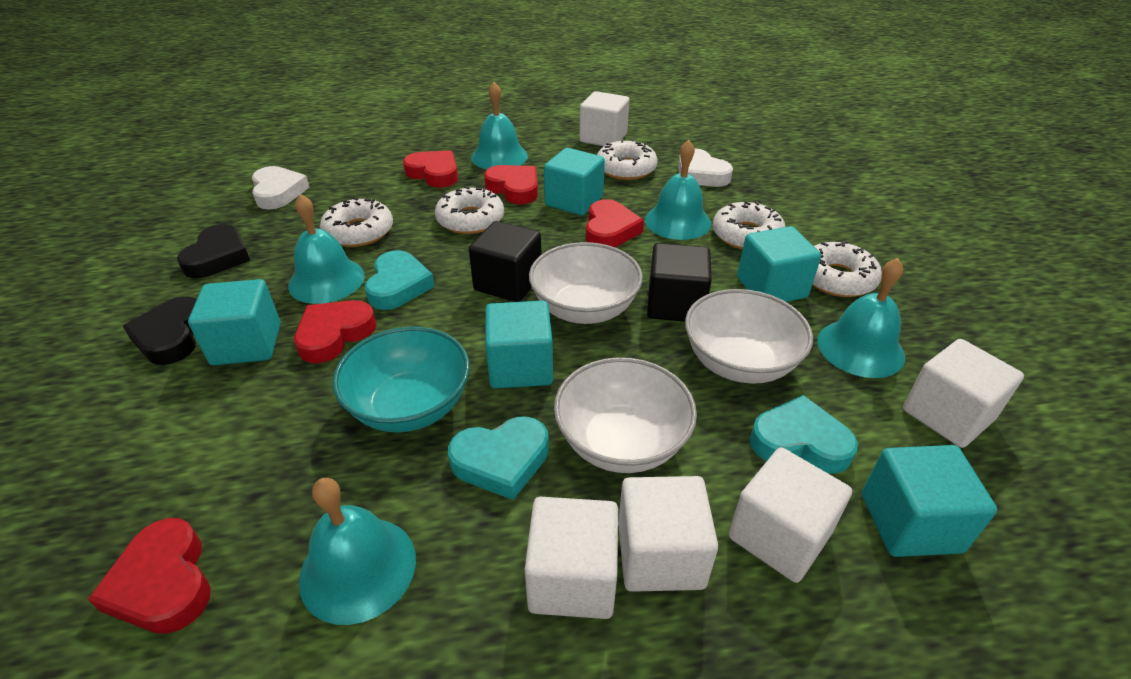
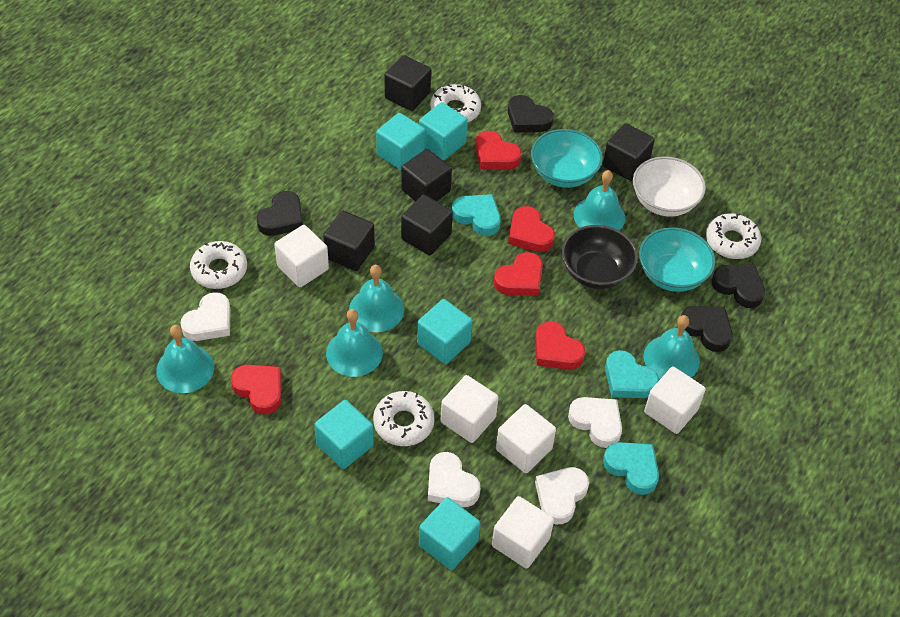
black bowl: none = 0 -> [561,225,638,289] = 1
black cube: [469,221,542,302] [647,243,712,322] = 2 -> [323,210,375,271] [384,55,431,111] [401,149,452,201] [401,194,453,255] [603,123,655,181] = 5
black heart: [123,296,197,365] [177,224,250,278] = 2 -> [257,191,303,236] [508,95,554,133] [681,306,733,352] [712,264,765,308] = 4
turquoise bowl: [333,326,470,433] = 1 -> [531,129,603,188] [639,227,715,292] = 2
white bowl: [529,242,643,324] [554,357,697,473] [685,289,813,384] = 3 -> [633,156,706,217] = 1
white donut: [320,197,393,247] [435,186,504,234] [597,139,658,180] [713,201,786,250] [812,241,882,297] = 5 -> [190,241,247,289] [373,391,435,446] [430,84,481,122] [706,213,761,259] = 4
white heart: [252,166,310,209] [678,148,733,187] = 2 -> [180,292,230,341] [428,452,480,507] [535,467,589,524] [568,397,622,448] = 4

